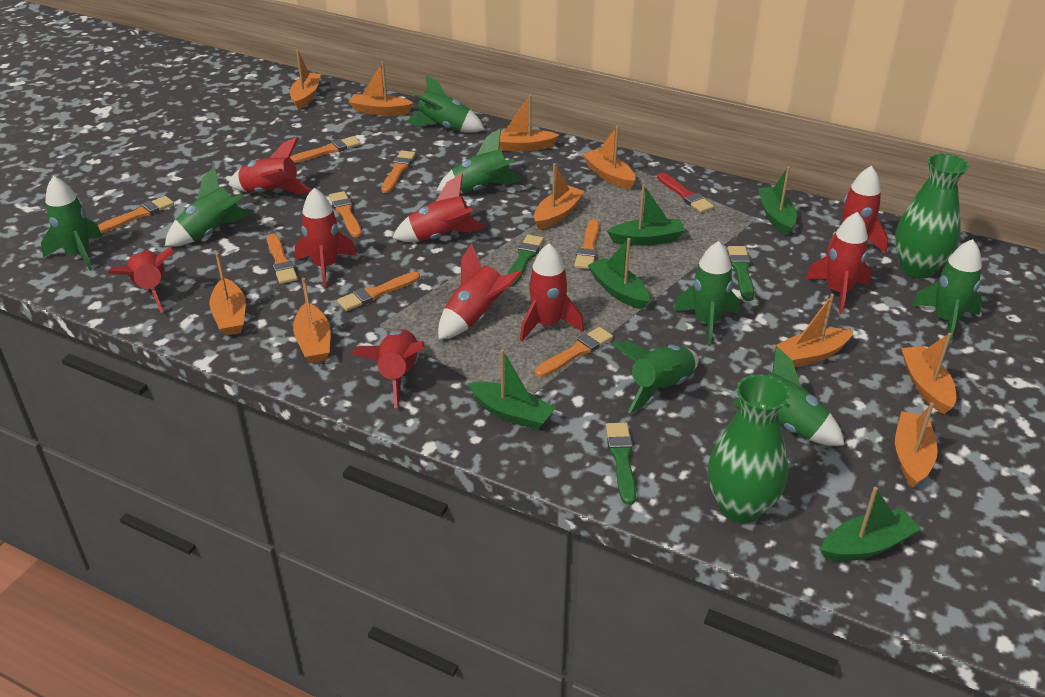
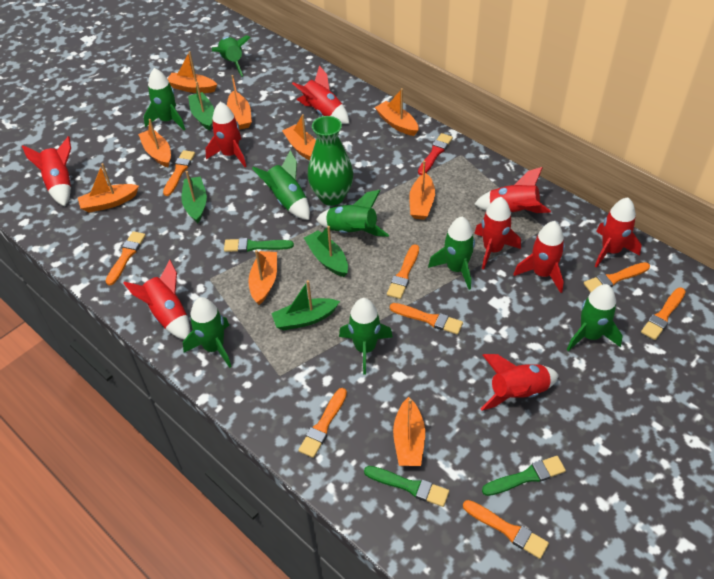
green boat: [468,349,556,430] [588,238,649,310] [607,184,685,246] [758,166,797,235] [821,487,921,562] = 5 -> [181,171,207,223] [188,82,214,131] [271,280,340,331] [304,226,348,277] = 4
green vase: [708,375,790,524] [895,153,969,278] = 2 -> [308,116,353,206] = 1
orange boat: [209,253,246,336] [290,50,321,110] [293,278,330,363] [349,61,414,116] [491,95,559,152] [534,163,585,230] [582,126,635,189] [773,294,853,367] [895,403,938,488] [901,333,956,414] = 10 -> [78,163,139,213] [138,119,171,167] [167,51,218,93] [227,75,252,129] [248,250,277,305] [282,114,316,161] [375,88,418,136] [393,397,425,466] [409,160,435,220] = 9

